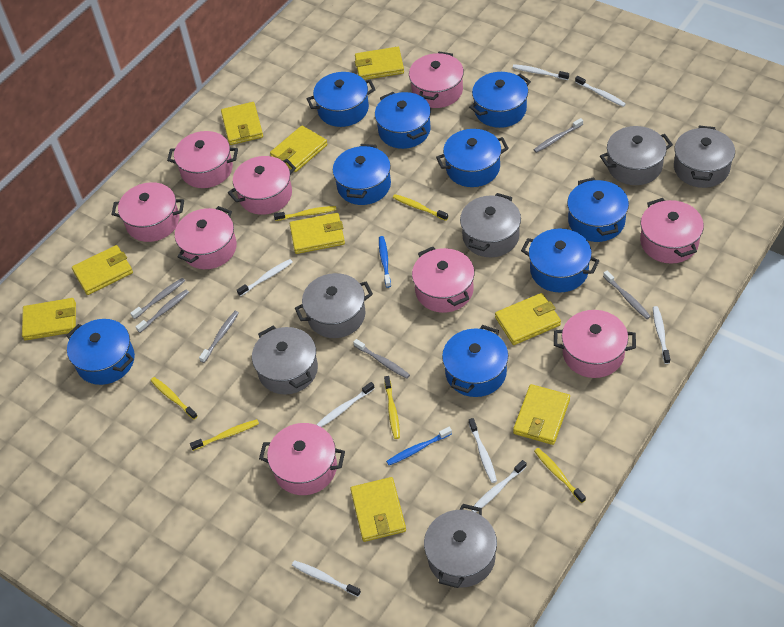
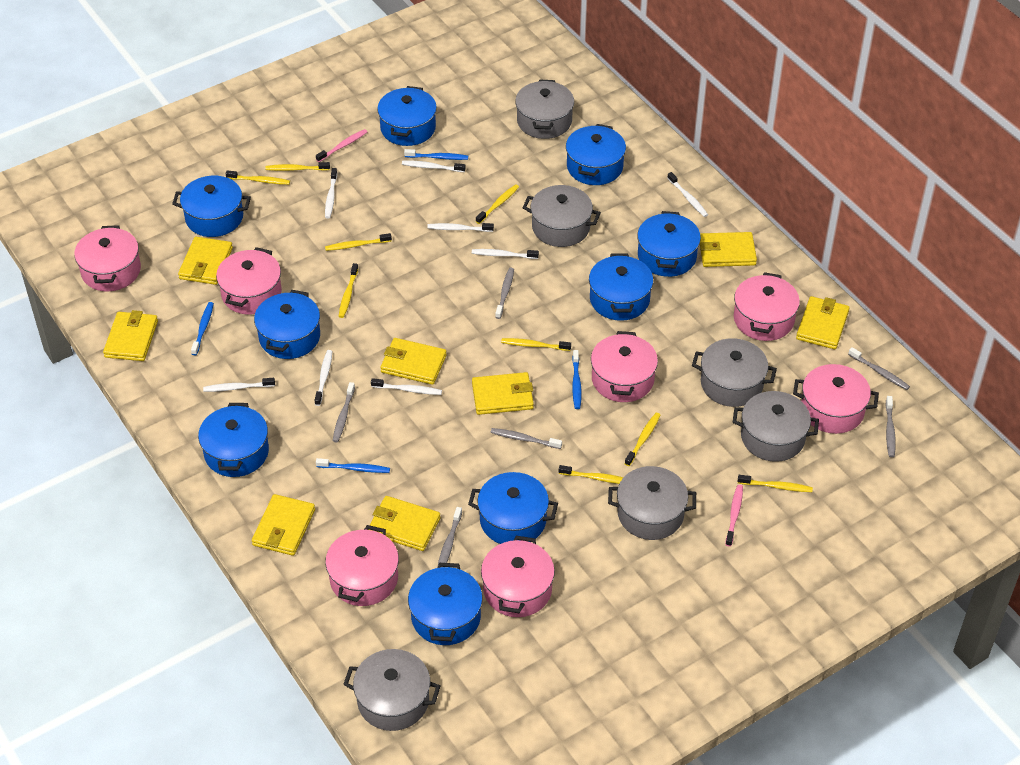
blue toothbrush: [379,236,391,288] [386,427,452,465] = 2 -> [191,302,214,355] [316,458,390,473] [404,149,468,160] [572,350,582,409] = 4
pink pot: [111,182,184,242] [167,131,238,188] [175,206,237,269] [228,156,296,215] [259,423,345,495] [409,52,464,108] [412,247,475,313] [554,310,636,378] [640,198,704,264] = 9 -> [74,225,141,292] [216,247,282,315] [325,525,399,606] [481,536,555,617] [591,331,658,402] [734,272,800,341] [793,364,879,434] = 7
pink toothbrush: none = 0 -> [316,129,367,162] [725,485,743,547] = 2
yellow toothbrush: [150,377,198,420] [190,419,259,451] [274,206,336,221] [384,376,400,439] [393,194,448,221] [534,448,586,503] = 6 -> [226,170,290,185] [265,162,330,171] [325,233,392,251] [338,263,358,318] [476,184,519,224] [501,338,571,351] [559,465,623,484] [625,413,660,466] [738,475,813,492] = 9
yellow wallet: [22,298,76,341] [72,245,133,295] [221,102,263,145] [270,126,328,172] [290,213,345,254] [350,477,406,542] [355,47,404,80] [495,293,561,345] [513,384,570,445] = 9 -> [103,310,158,361] [178,237,233,285] [252,494,315,556] [368,496,440,551] [380,338,447,385] [472,372,534,415] [700,232,757,267] [796,296,850,349] = 8

